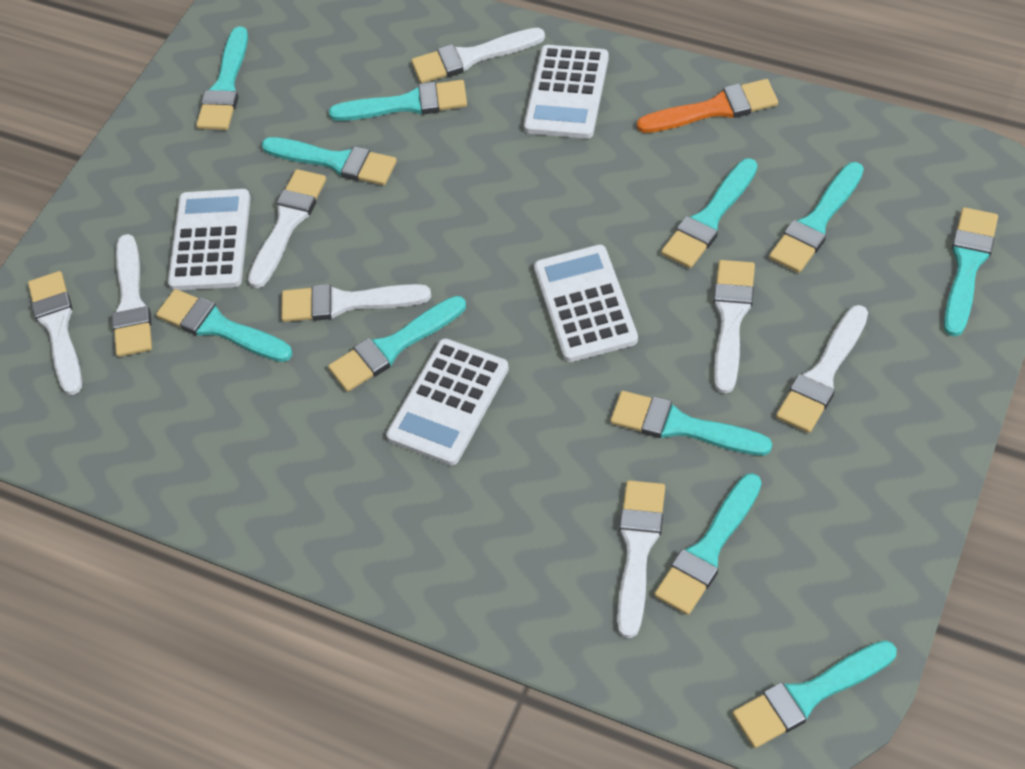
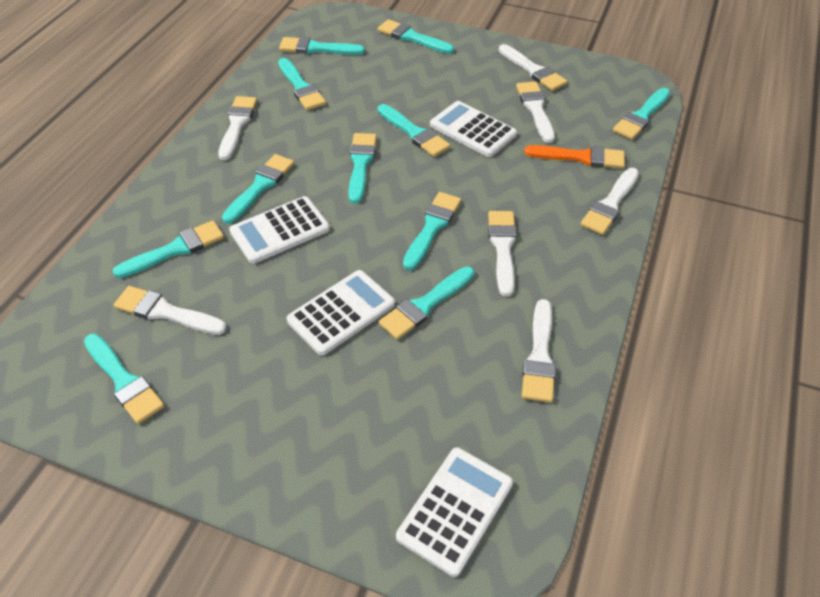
white brush: [28,271,82,395] [112,234,152,357] [248,169,326,288] [281,284,431,322] [411,28,545,83] [617,480,665,638] [713,260,755,394] [776,305,868,433] = 8 -> [114,286,227,335] [218,96,257,160] [488,211,517,296] [499,44,567,91] [516,81,555,143] [522,299,556,402] [580,168,639,235] = 7

